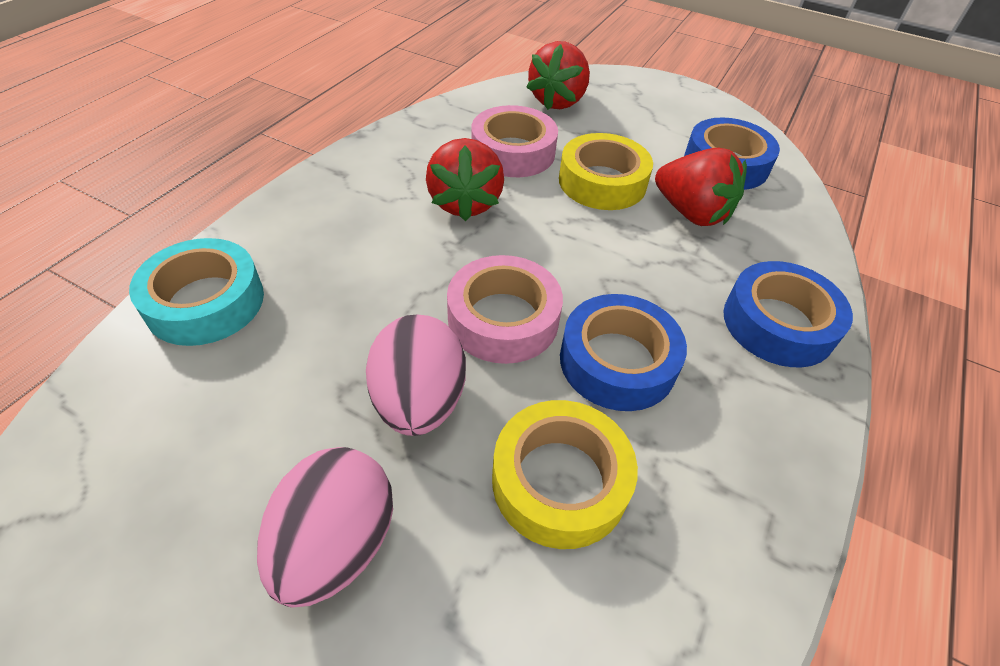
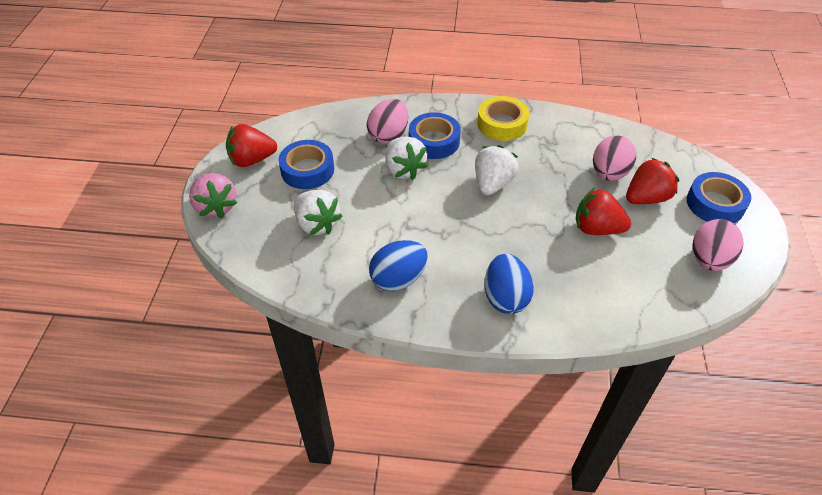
blue egg: none = 0 -> [369,240,428,291] [484,254,534,314] = 2
pink egg: [257,447,393,607] [366,314,466,436] = 2 -> [367,99,408,144] [593,136,636,181] [693,219,744,271] = 3
pink strawberry: none = 0 -> [189,173,237,218] = 1
pink tape: [447,255,563,364] [472,105,558,177] = 2 -> none = 0
turquoise tape: [129,238,264,346] = 1 -> none = 0
white strawberry: none = 0 -> [294,190,342,235] [385,137,428,180] [475,145,518,196] = 3
yellow tape: [492,400,638,549] [559,133,653,210] = 2 -> [477,96,529,141] = 1

